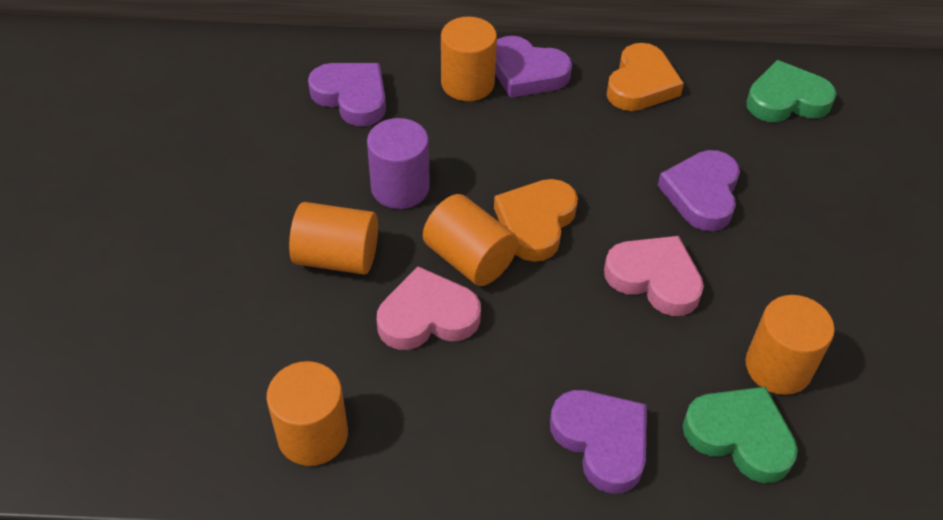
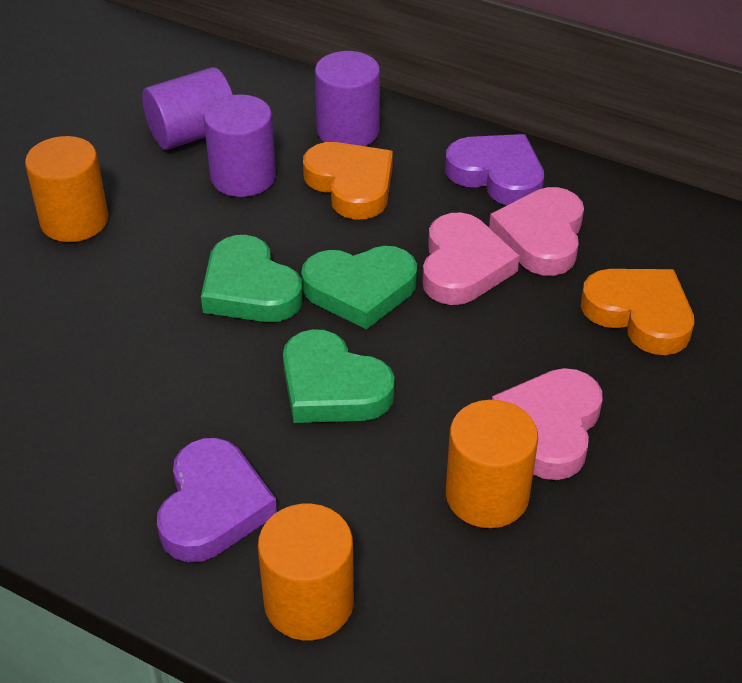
green heart: [683,387,798,483] [746,60,836,122] = 2 -> [201,235,303,322] [283,329,395,423] [301,246,417,329] = 3
orange cylinder: [267,361,348,466] [289,202,378,274] [423,194,518,286] [441,17,497,101] [745,295,835,395] = 5 -> [25,136,109,242] [258,504,354,641] [446,400,538,528] = 3
pink heart: [377,266,481,350] [604,236,704,316] = 2 -> [422,213,520,305] [489,187,584,276] [492,368,602,480] = 3
purple cylinder: [367,118,430,209] = 1 -> [142,67,233,150] [204,94,276,197] [315,51,380,146] = 3
purple heart: [308,63,386,126] [495,36,572,98] [550,390,647,494] [658,150,740,231] = 4 -> [157,438,277,562] [445,134,544,205] = 2

